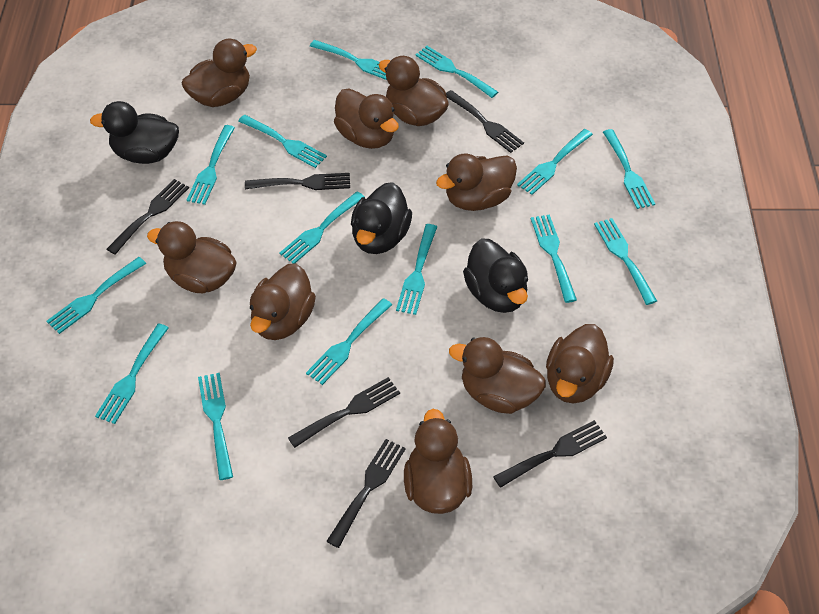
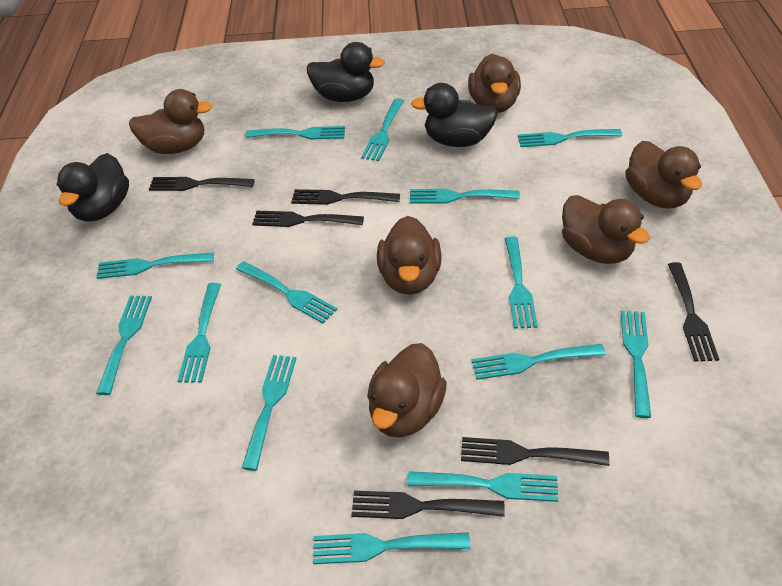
brown duck: [147,221,237,293] [182,38,257,107] [250,263,316,340] [334,89,399,149] [379,56,449,126] [404,409,472,514] [436,154,517,211] [449,337,546,414] [546,324,614,404] = 9 -> [129,89,212,154] [367,343,447,438] [377,216,441,295] [468,54,521,113] [562,195,650,264] [626,141,702,209] = 6

